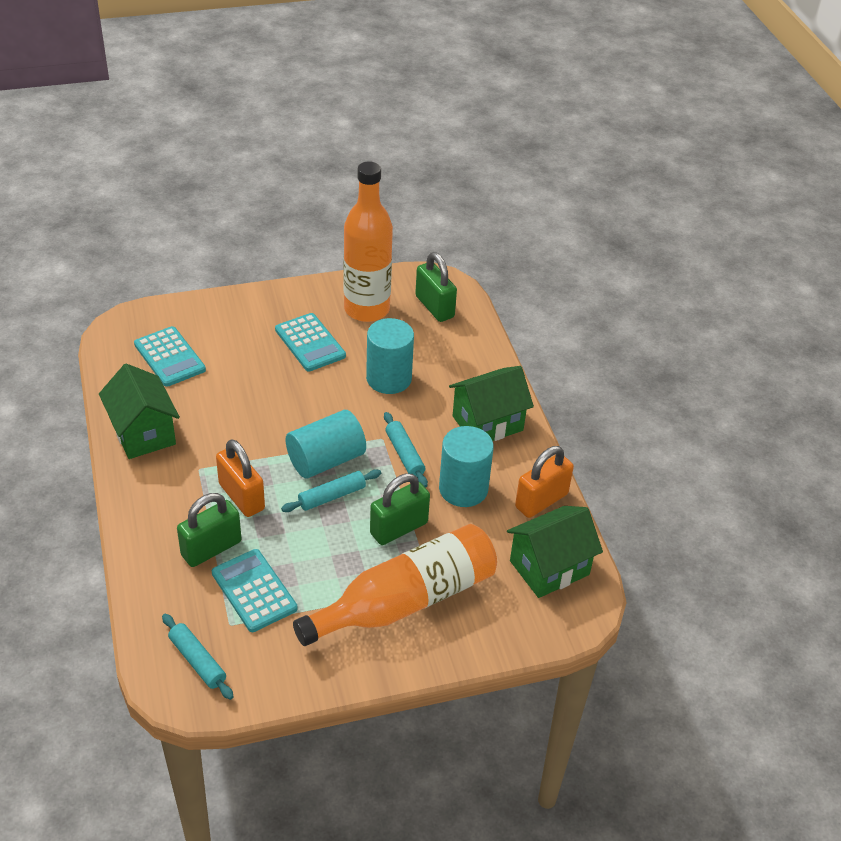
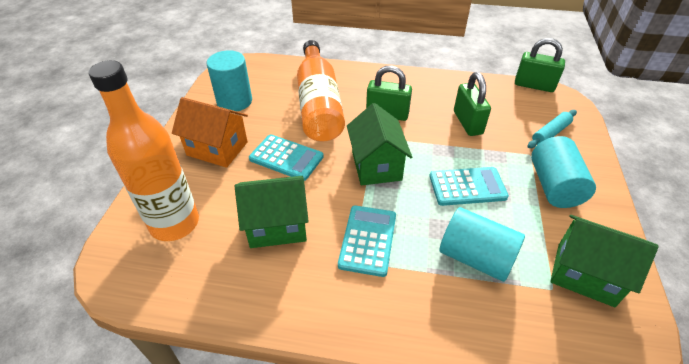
orange house: none = 0 -> [172,97,248,168] = 1
orange padlock: [216,439,265,517] [515,446,574,518] = 2 -> none = 0
turquoise rolling pin: [162,614,234,700] [281,469,381,512] [384,412,428,488] = 3 -> [528,110,577,148] = 1

